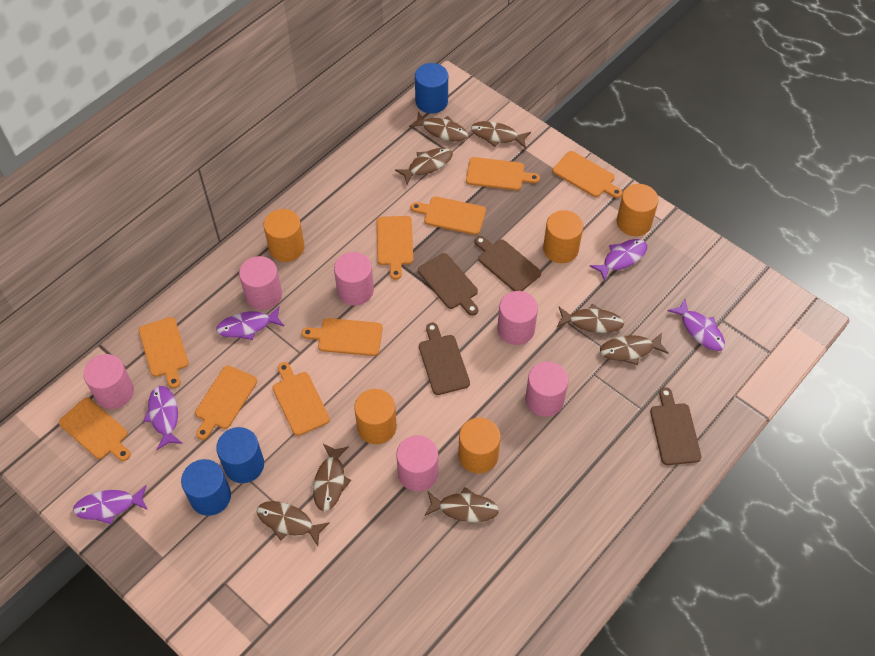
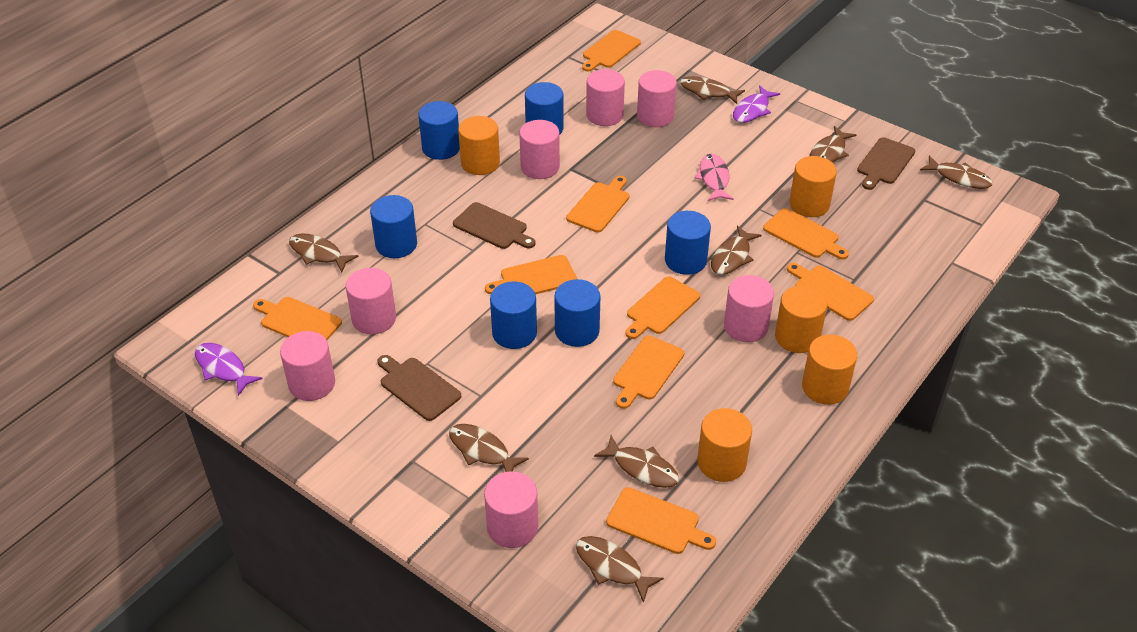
blue cylinder: [181,459,231,516] [216,427,264,483] [415,63,448,114] = 3 -> [370,195,417,258] [418,101,460,160] [490,281,537,349] [525,82,564,135] [554,279,600,347] [665,211,711,275] = 6
brown cutting board: [418,253,478,316] [419,323,470,395] [475,236,541,291] [650,387,701,465] = 4 -> [377,355,461,421] [453,202,535,249] [857,137,915,190] = 3
pink cylinder: [83,354,134,409] [239,256,282,310] [334,252,374,306] [396,435,438,491] [497,291,538,345] [525,362,569,417] = 6 -> [280,331,335,401] [346,268,396,335] [484,471,538,548] [519,120,560,179] [586,69,625,126] [637,70,677,127] [724,275,774,342] = 7
pink fish: none = 0 -> [695,154,734,201] = 1
purple fish: [73,485,148,524] [143,386,183,450] [216,306,284,340] [590,239,647,281] [668,298,725,351] = 5 -> [195,343,263,396] [733,85,780,123] = 2

